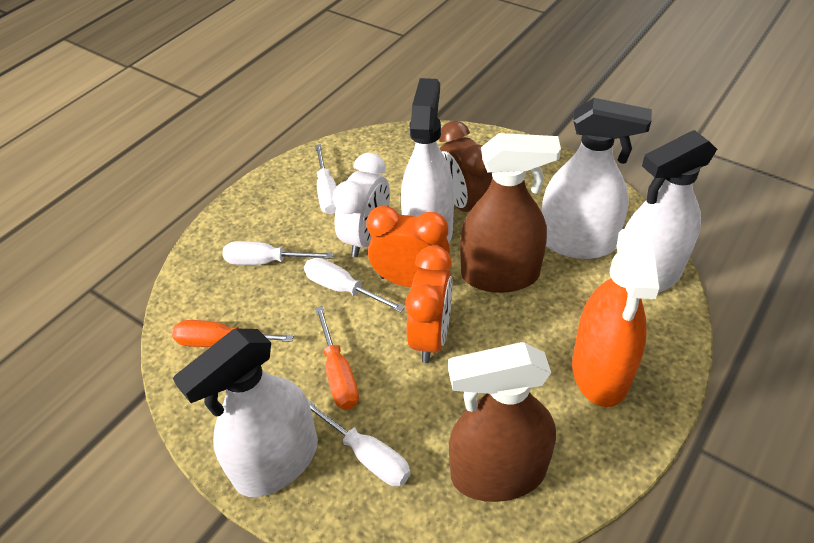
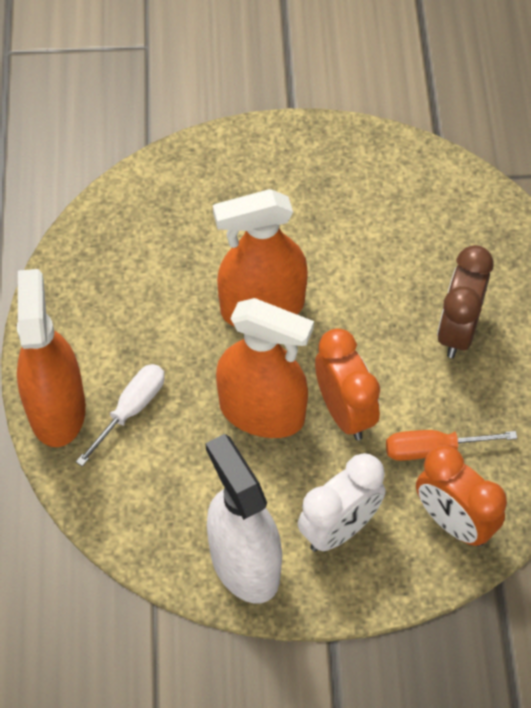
brown spray bottle: [448,342,556,502] [460,133,561,293] = 2 -> none = 0
orange screwdriver: [172,320,294,347] [315,306,359,410] = 2 -> [386,430,517,461] = 1
orange spray bottle: [572,229,659,407] = 1 -> [17,269,86,447] [213,189,308,327] [216,298,314,438] = 3
white screwdriver: [222,241,333,265] [304,258,405,312] [307,399,411,486] [315,144,337,214] = 4 -> [76,364,165,467] = 1
white spray bottle: [173,328,318,497] [401,78,454,243] [541,98,652,259] [617,130,717,293] = 4 -> [205,434,282,603] = 1

